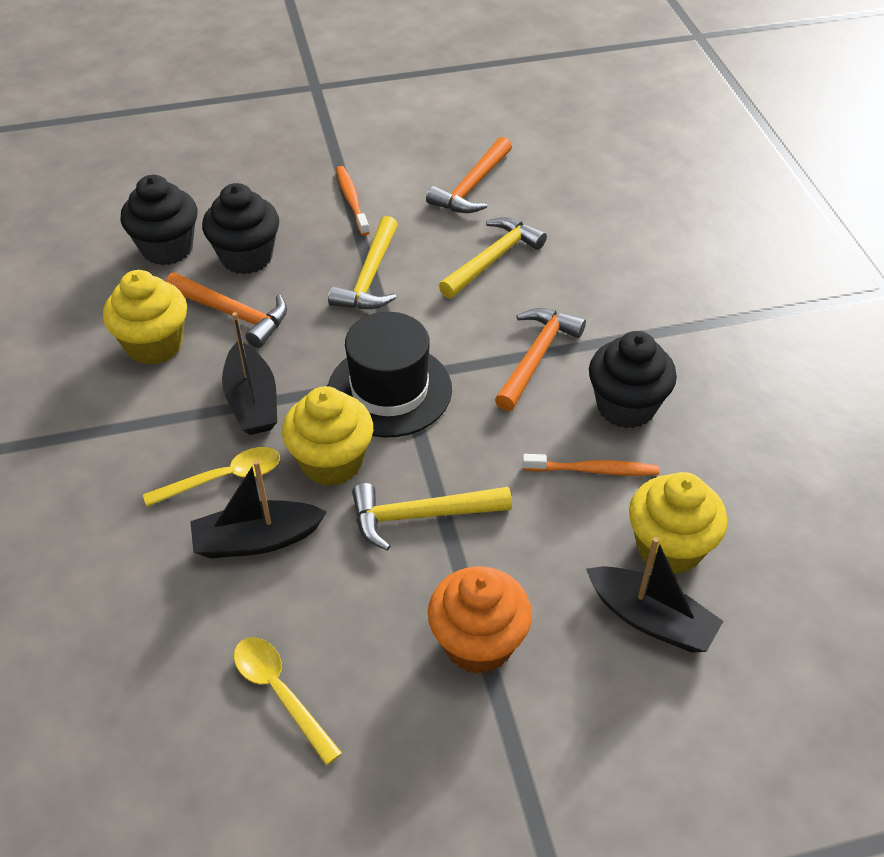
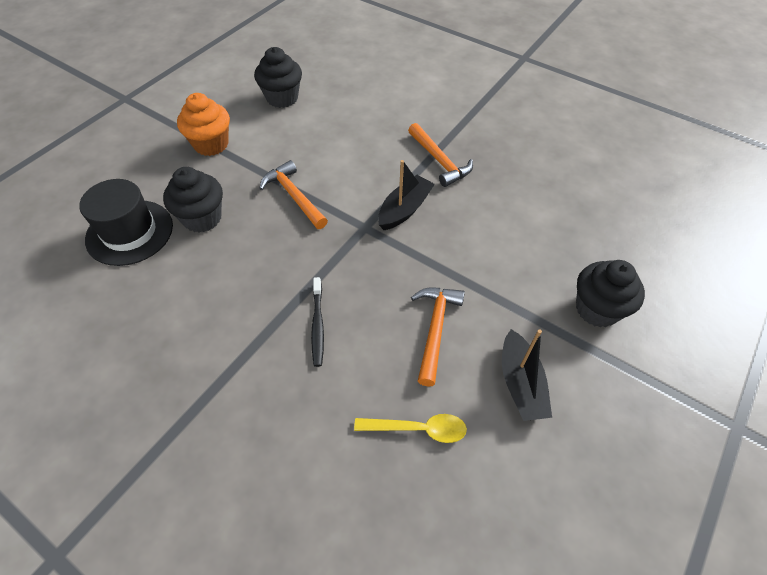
black boat: [190,460,327,558] [222,312,277,435] [586,537,723,652] = 3 -> [378,160,435,230] [502,329,552,421] = 2
black toothbrush: none = 0 -> [311,277,324,367] = 1
orange toothbrush: [336,166,370,236] [522,454,659,476] = 2 -> none = 0
yellow cupcake: [103,270,187,365] [282,386,373,486] [629,472,727,574] = 3 -> none = 0
yellow hammer: [328,216,398,309] [352,483,512,551] [439,217,547,298] = 3 -> none = 0
yellow spoon: [143,447,280,507] [234,637,342,765] = 2 -> [354,414,467,443] = 1

